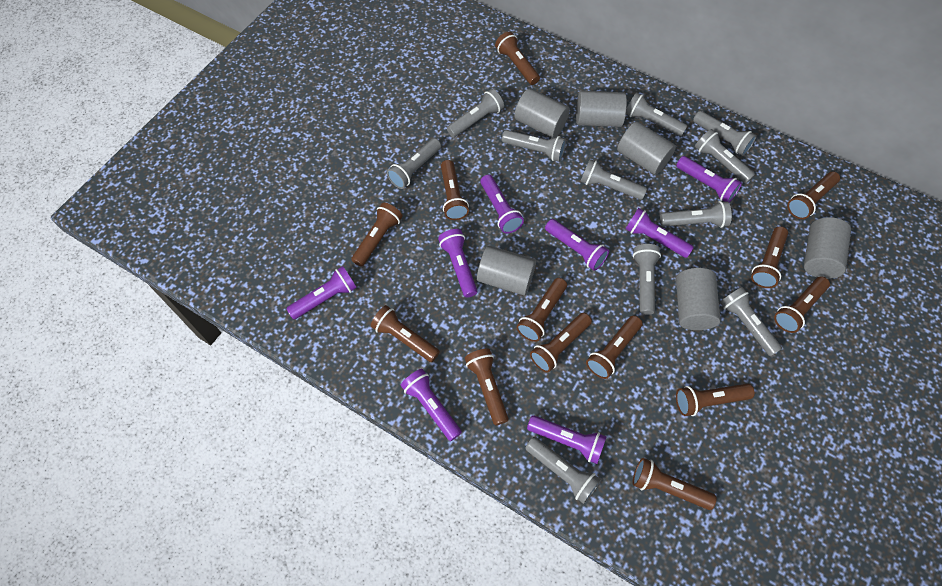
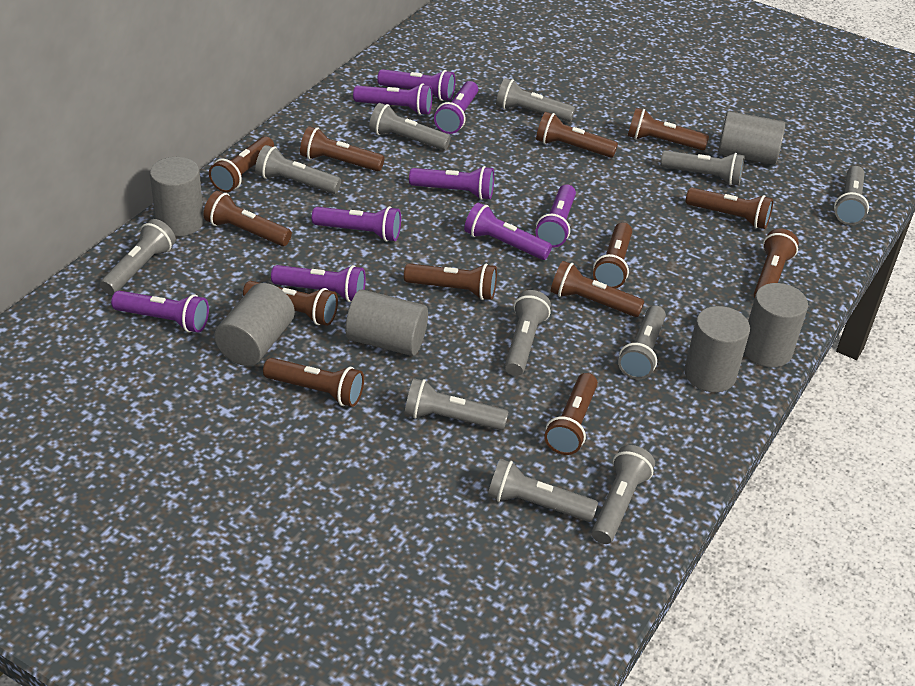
purple flashlight: [286,266,357,320] [401,369,462,441] [438,229,477,297] [480,175,524,234] [527,415,606,464] [545,219,609,271] [626,208,694,258] [676,156,742,202] = 8 -> [111,291,209,333] [271,265,366,302] [312,206,401,242] [353,83,433,115] [377,69,455,101] [409,166,494,200] [434,81,478,134] [464,202,552,260] [535,184,576,248] = 9

